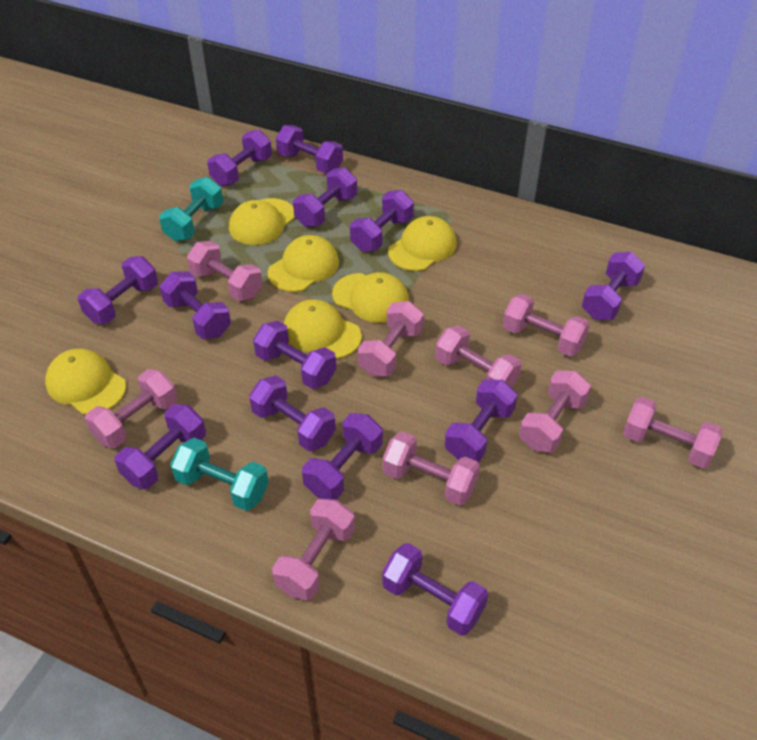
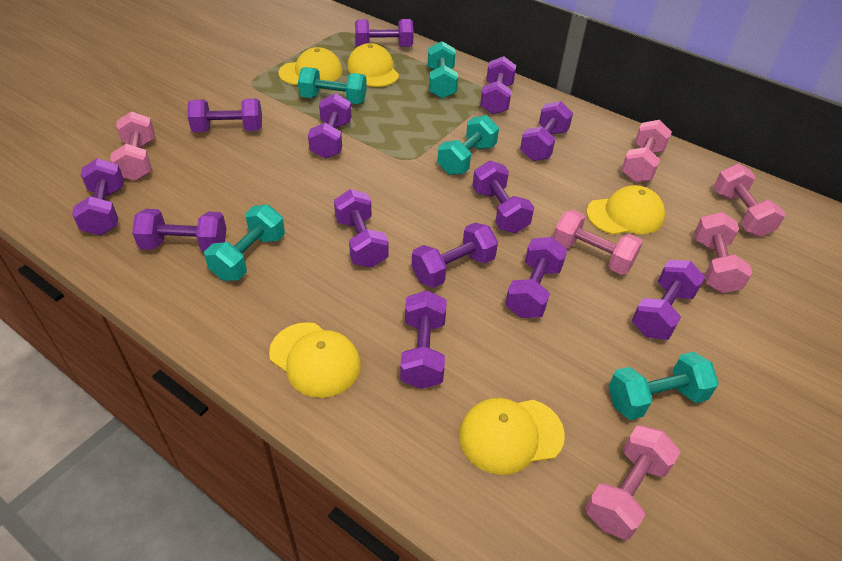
pink dumbbell: [85,369,177,448] [187,241,262,301] [272,499,355,600] [358,301,424,377] [383,432,480,506] [435,325,521,388] [503,294,590,357] [519,370,591,452] [623,397,723,469] = 9 -> [110,111,155,181] [553,210,643,275] [585,425,681,540] [621,120,672,182] [694,212,752,293] [714,164,786,237] = 6
turquoise dumbbell: [159,177,223,242] [170,438,269,511] = 2 -> [204,205,285,281] [298,67,367,104] [428,41,458,99] [437,115,499,175] [608,351,719,420] = 5
yellow cap: [45,348,126,415] [229,198,295,245] [268,235,339,292] [284,299,362,359] [332,272,409,323] [388,216,457,271] = 6 -> [269,322,361,398] [278,47,343,85] [347,43,399,87] [459,398,565,475] [587,185,665,235] = 5

